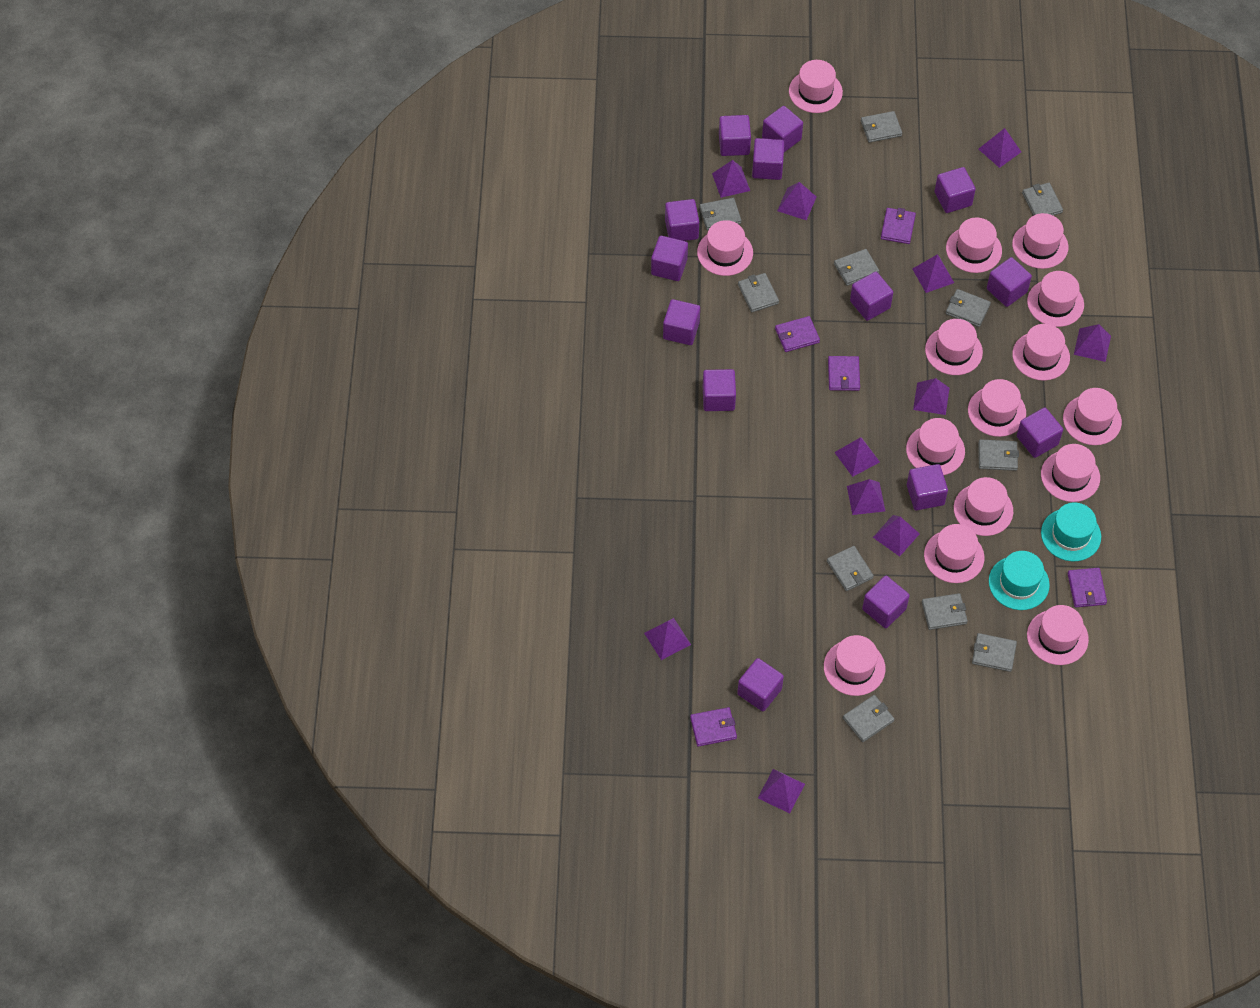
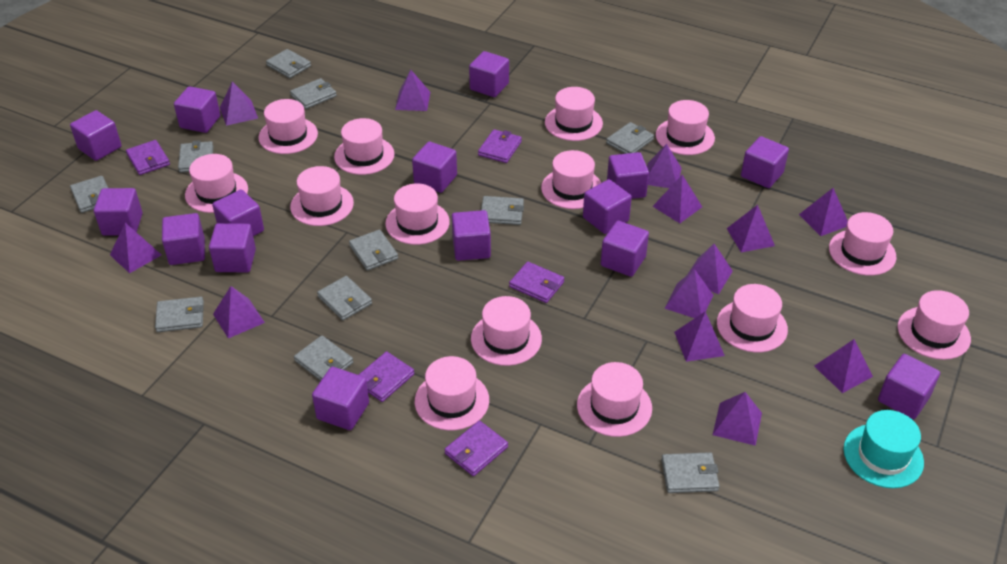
pink hat: [697,220,753,276] [789,60,843,113] [824,635,885,696] [906,418,965,475] [924,524,984,583] [925,319,983,375] [946,217,1002,273] [954,477,1013,536] [968,379,1026,437] [1012,213,1068,269] [1012,324,1070,381] [1027,271,1084,327] [1027,605,1089,665] [1041,444,1100,502] [1063,388,1122,445] = 15 -> [185,154,248,213] [258,99,318,154] [290,166,354,226] [334,118,394,175] [385,183,450,245] [415,356,489,431] [471,296,542,366] [541,150,602,209] [545,87,603,141] [577,362,652,437] [656,100,715,155] [717,284,788,353] [829,212,897,276] [898,290,971,360] = 14
purple cube: [651,236,688,281] [663,299,700,345] [665,199,699,241] [703,369,736,411] [719,115,751,156] [737,658,784,711] [752,138,784,180] [762,106,803,152] [850,272,893,321] [862,576,910,628] [907,464,948,510] [935,167,976,213] [987,257,1032,307] [1017,407,1063,458] = 14 -> [70,110,122,161] [94,188,143,236] [162,213,205,265] [174,86,221,133] [209,223,256,272] [212,189,264,236] [312,367,369,430] [412,141,457,193] [452,210,491,261] [469,51,509,97] [583,179,632,234] [601,221,649,277] [607,152,649,199] [741,136,789,188] [878,354,940,419] = 15
purple pyramid: [644,618,691,660] [712,160,750,198] [758,769,805,814] [777,182,817,220] [834,437,880,477] [847,479,885,515] [873,515,920,557] [913,254,954,293] [913,378,949,415] [979,128,1021,168] [1074,324,1111,362] = 11 -> [110,223,161,273] [213,286,265,338] [220,81,258,126] [395,70,430,111] [647,144,682,188] [652,175,702,223] [664,269,713,318] [674,311,725,362] [687,244,733,294] [713,392,762,446] [727,205,775,252] [799,188,848,236] [814,339,873,393] = 13
turquoise hat: [989,551,1050,610] [1041,502,1101,561] = 2 -> [844,410,924,488] = 1

